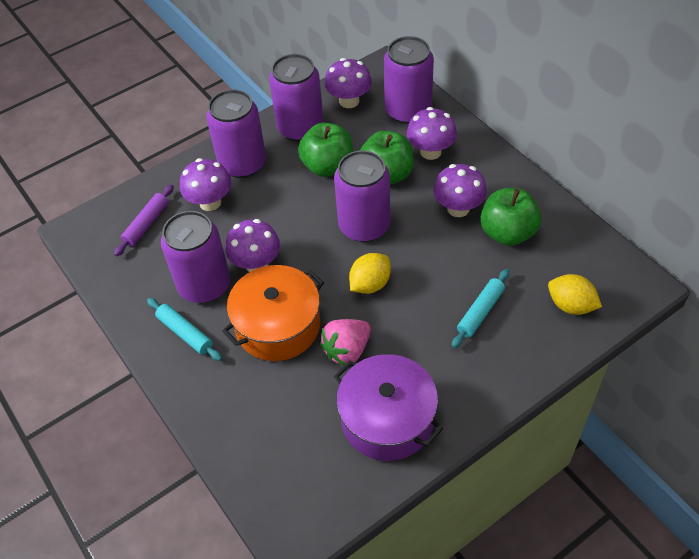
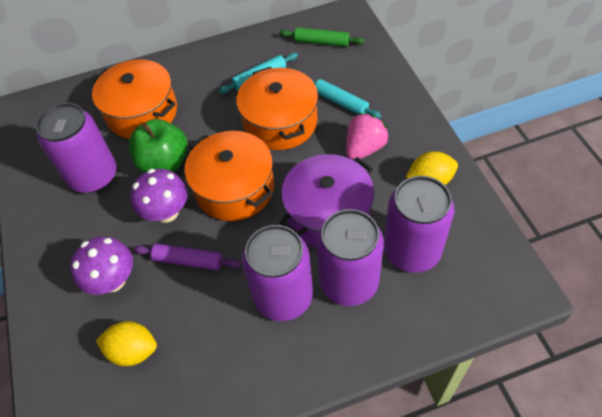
green apple: [298,123,353,177] [360,131,414,185] [480,188,541,246] = 3 -> [129,119,188,173] = 1
green rolling pin: none = 0 -> [280,27,365,47] = 1
orange pot: [222,265,324,361] = 1 -> [92,59,177,139] [185,131,274,221] [236,67,318,150] = 3
purple can: [161,211,230,303] [206,89,266,178] [269,54,324,141] [334,150,390,242] [384,36,434,124] = 5 -> [36,103,117,193] [242,225,313,321] [316,209,384,306] [384,176,454,273] = 4
purple mushroom: [180,158,232,211] [225,219,280,272] [325,58,372,108] [406,107,457,160] [433,164,487,217] = 5 -> [70,236,133,295] [131,169,188,223] = 2

